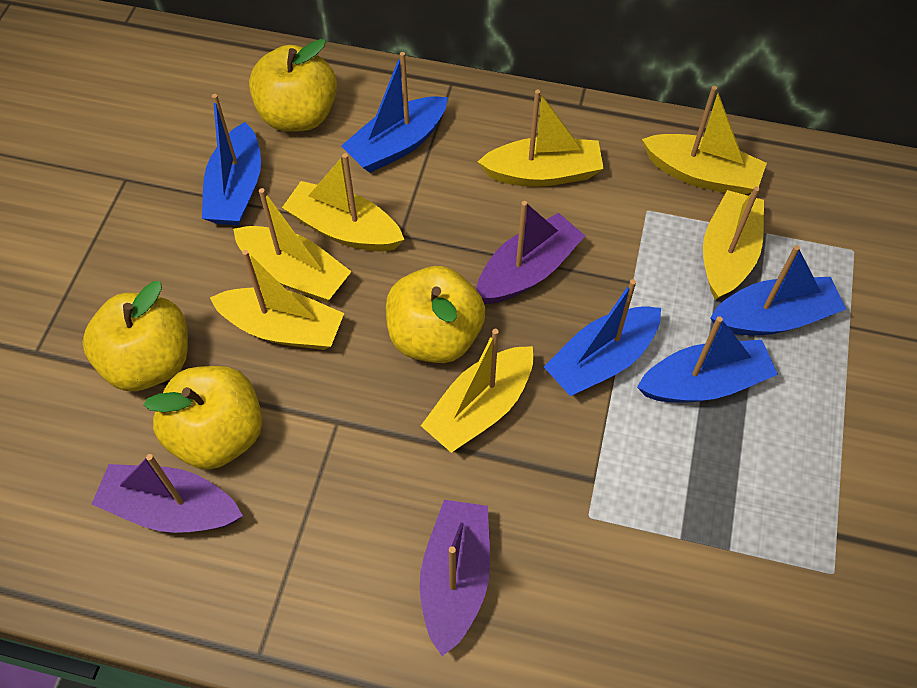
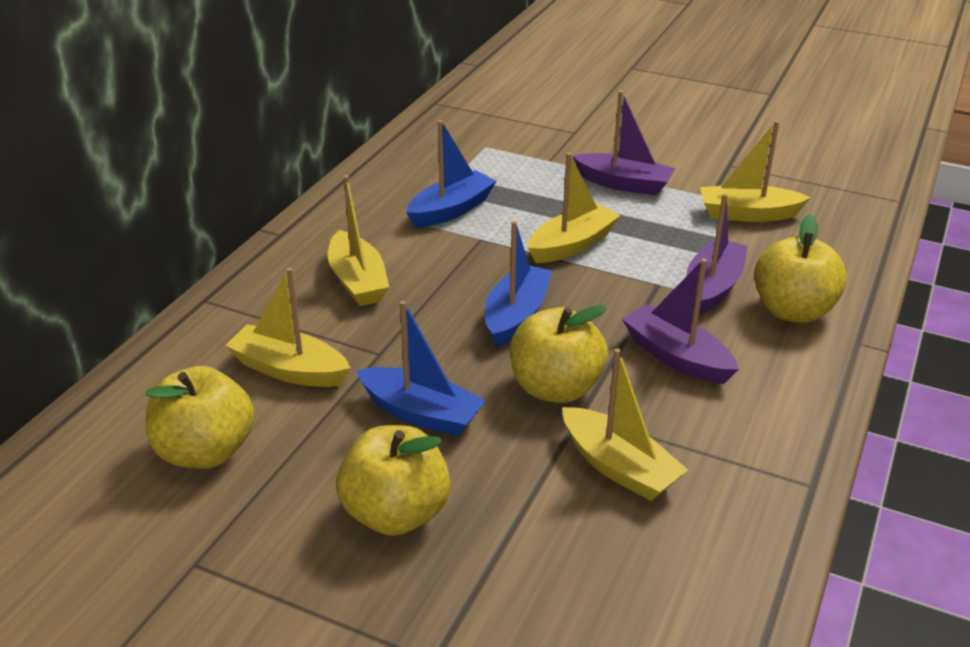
blue boat: [202,94,261,225] [341,52,448,173] [544,279,661,396] [637,316,778,403] [710,245,846,335] = 5 -> [356,301,486,436] [406,120,497,228] [485,221,552,347] = 3
yellow boat: [210,250,344,350] [233,188,352,302] [282,153,405,252] [421,329,533,453] [478,90,604,187] [642,86,767,195] [703,186,764,300] = 7 -> [225,268,351,387] [328,175,389,306] [528,152,621,263] [562,348,688,501] [700,121,811,222] = 5

